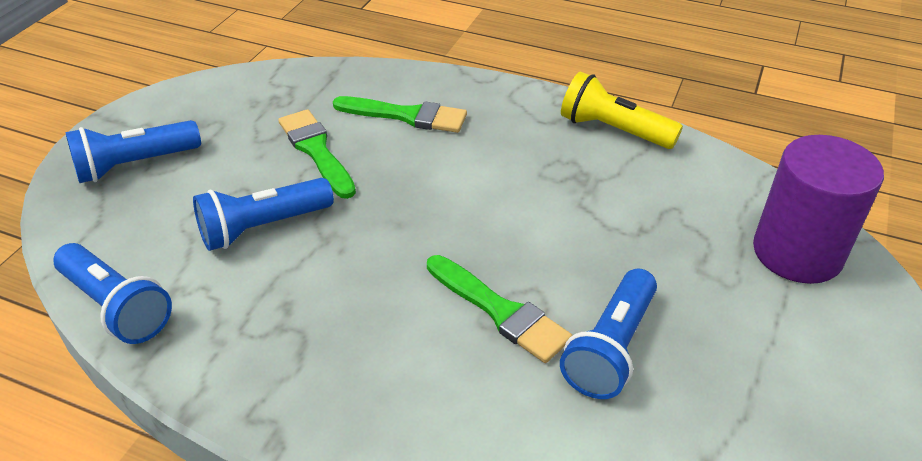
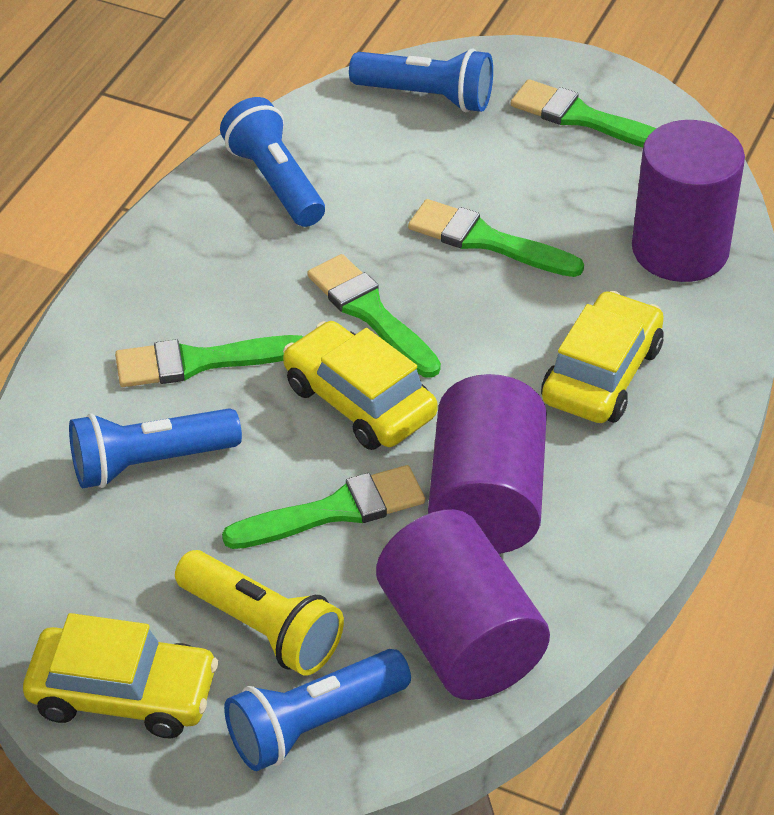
green brush: [278,109,356,199] [333,96,467,133] [427,255,572,363] = 3 -> [115,335,303,387] [222,465,425,549] [307,254,441,378] [408,199,584,277] [511,79,657,148] = 5
purple cylinder: [753,135,884,284] = 1 -> [376,509,550,700] [428,374,547,554] [632,120,745,282] = 3
yellow car: none = 0 -> [23,613,218,738] [283,321,438,450] [541,291,664,423] = 3

